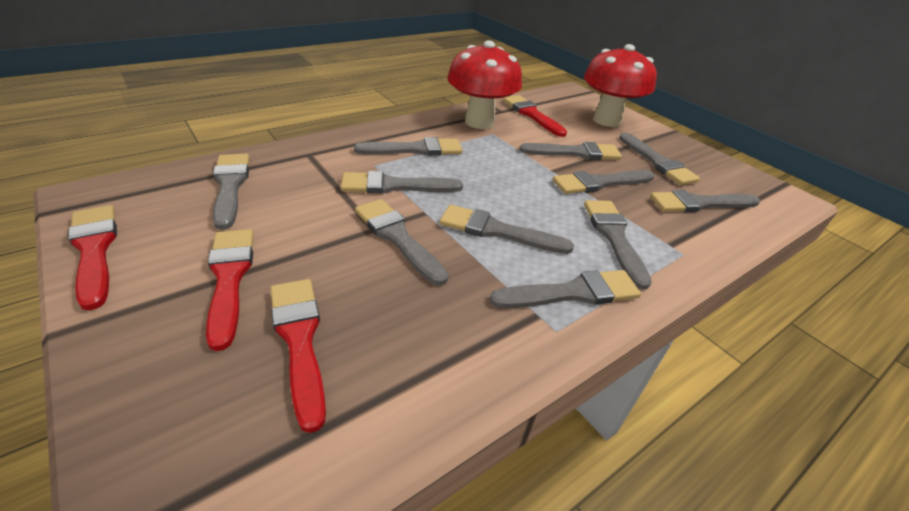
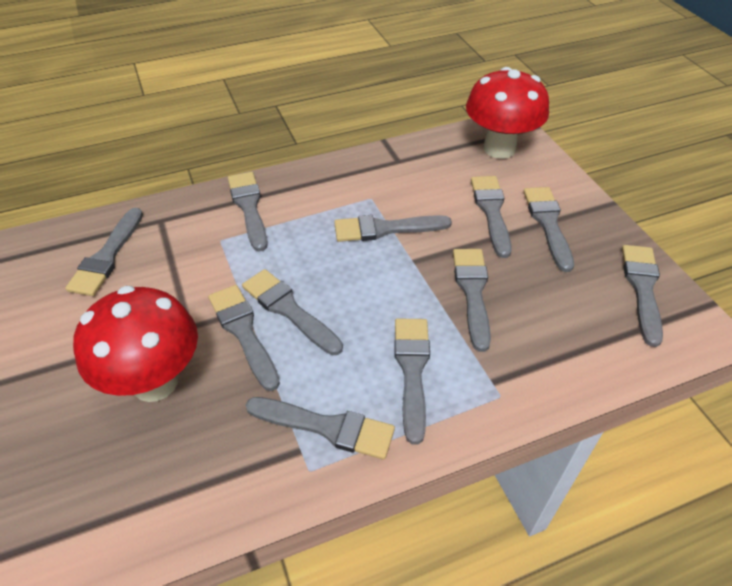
red brush: [68,205,117,310] [206,229,254,351] [270,279,326,433] [503,95,567,137] = 4 -> none = 0

